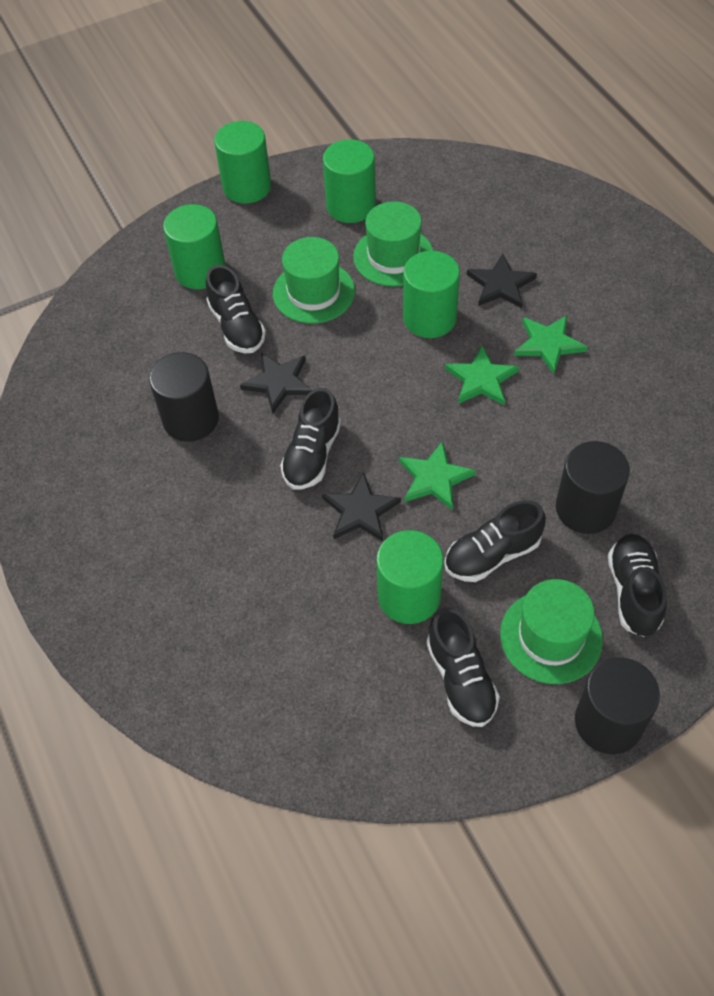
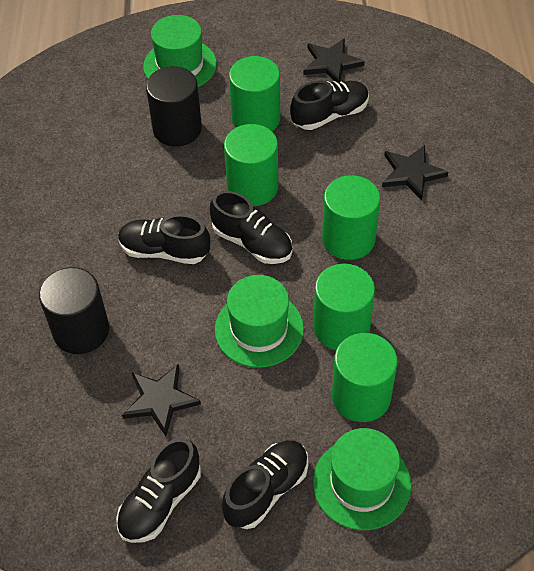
black cylinder: [149,352,219,442] [556,441,630,534] [575,658,660,754] = 3 -> [39,267,109,354] [146,66,202,147] = 2
green star: [399,441,476,510] [445,345,519,406] [514,315,588,374] = 3 -> none = 0

